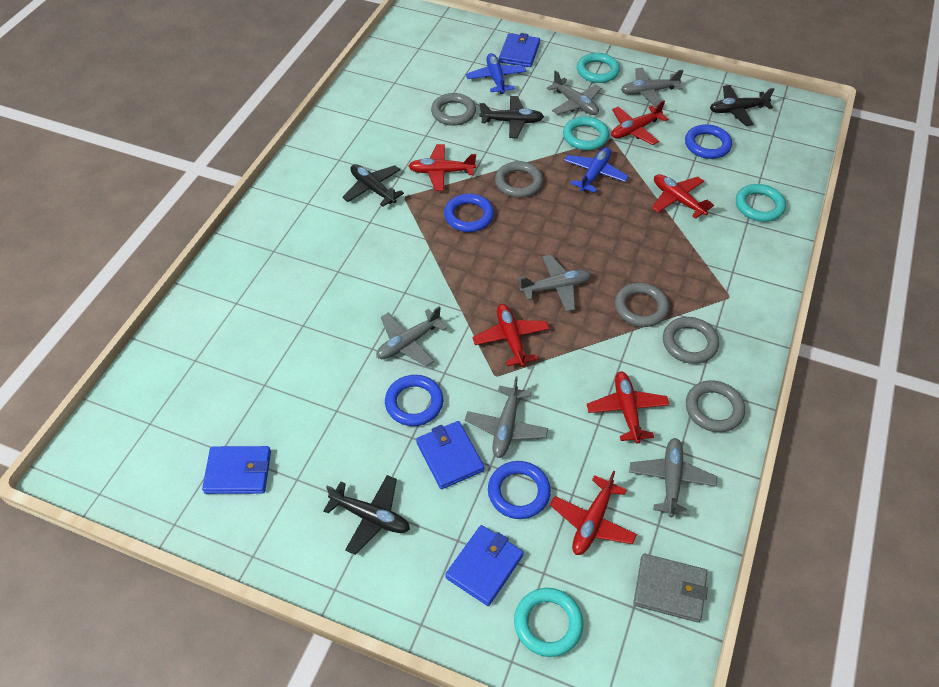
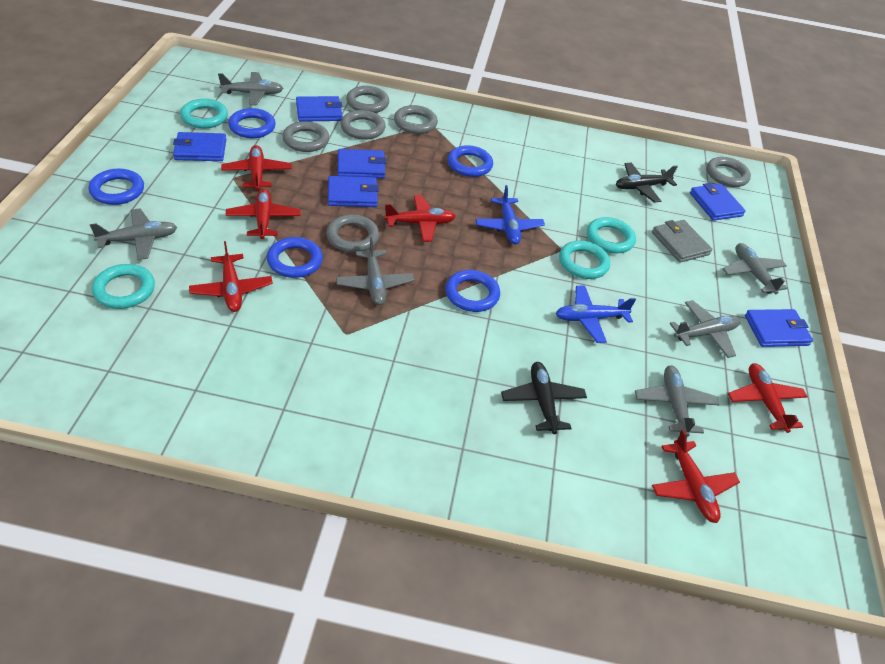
black plane: [323,475,410,555] [343,164,404,207] [479,96,544,138] [710,85,774,126] = 4 -> [501,362,587,434] [616,162,678,203] = 2
blue ring: [385,375,444,426] [444,194,494,232] [488,461,551,519] [685,124,732,159] = 4 -> [88,169,144,205] [228,108,276,138] [267,237,323,278] [445,270,500,312] [448,145,493,177] = 5
blue wallet: [202,446,271,494] [416,421,484,489] [445,525,524,606] [499,33,540,67] = 4 -> [173,132,226,161] [296,96,343,121] [328,176,379,207] [338,149,386,178] [690,183,746,221] [745,309,813,347] = 6
grey ring: [431,93,476,126] [495,161,543,198] [615,283,669,327] [663,317,719,364] [686,380,745,432] = 5 -> [282,121,329,152] [326,214,379,253] [340,110,385,140] [346,86,389,113] [394,105,438,134] [706,157,751,187] = 6

